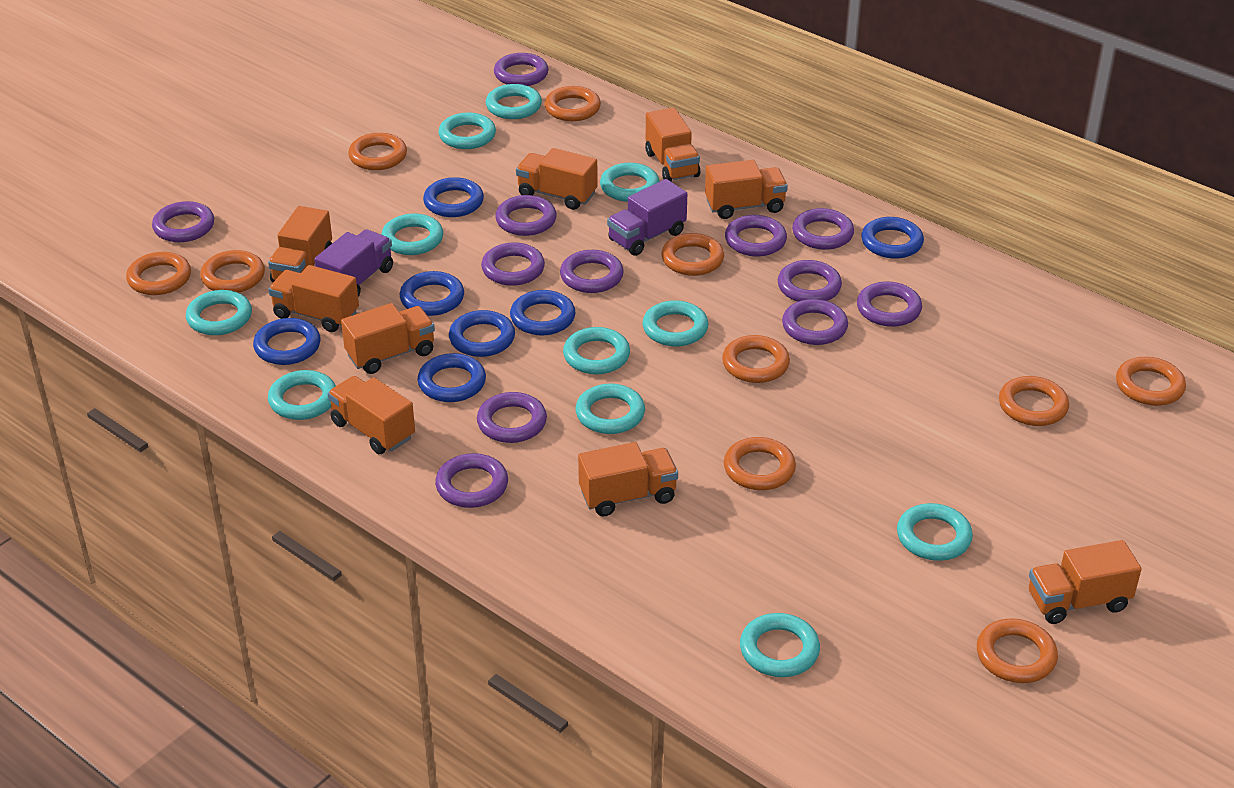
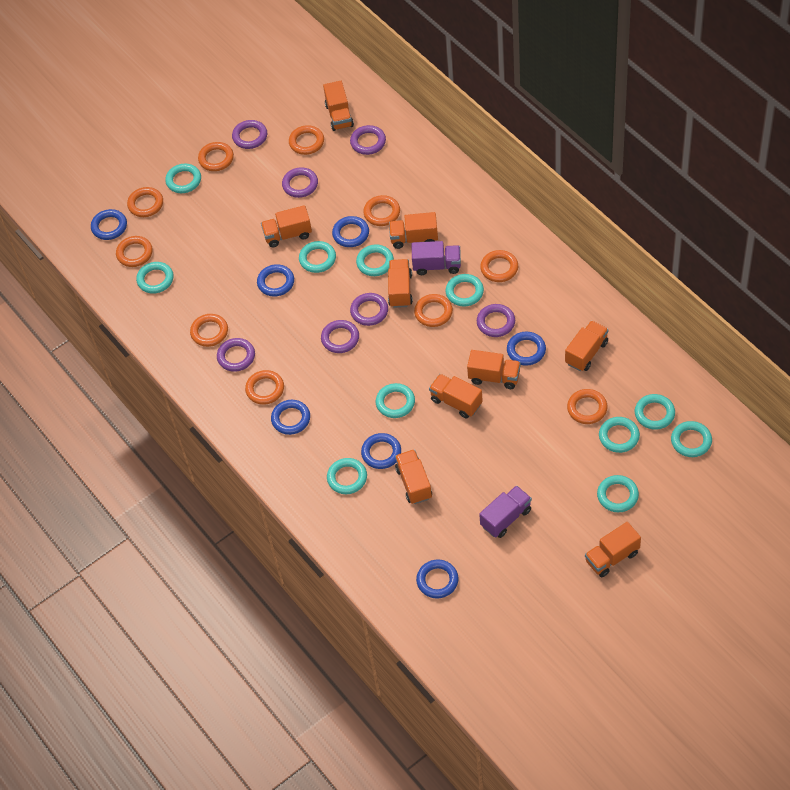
purple ring: [152,201,214,242] [435,453,508,508] [477,392,547,443] [481,242,545,286] [494,53,549,86] [495,195,557,236] [560,250,624,293] [725,215,787,256] [778,260,842,302] [782,299,848,345] [792,208,854,250] [857,281,922,327] = 12 -> [217,338,255,372] [232,120,267,149] [282,167,318,198] [321,320,359,353] [350,125,386,155] [350,293,388,326] [477,304,515,337] = 7

